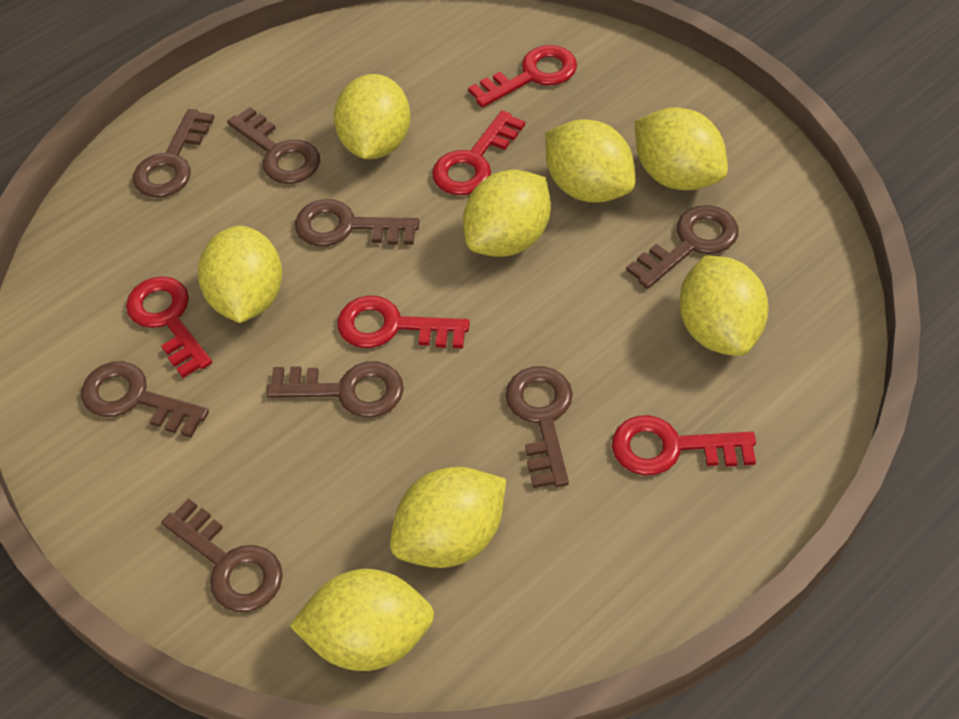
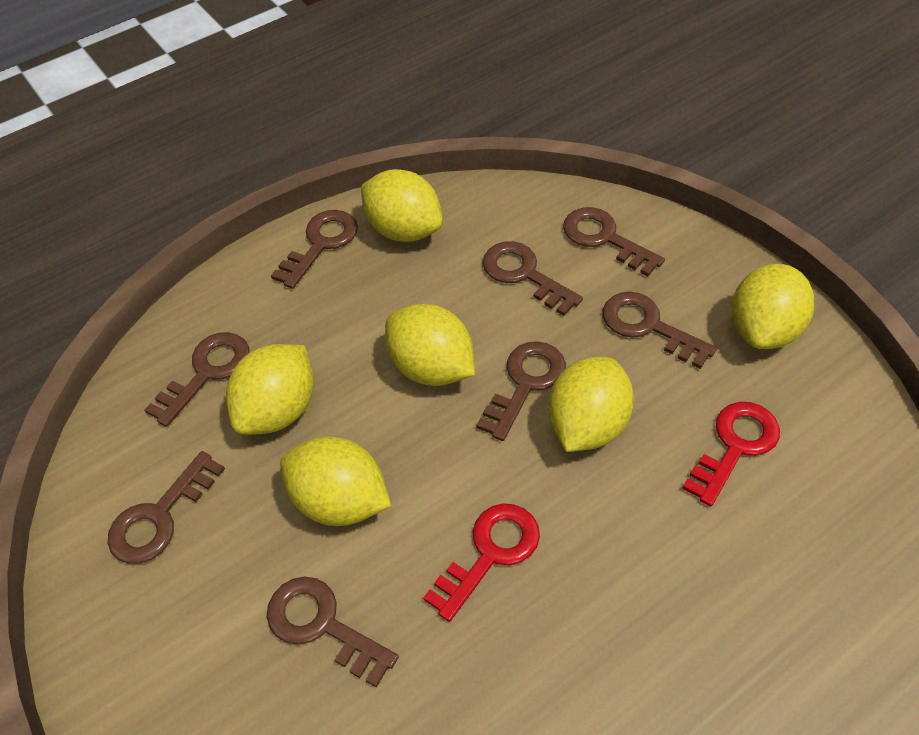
red key: [126,276,212,378] [337,296,470,348] [432,111,525,195] [468,45,577,108] [612,415,756,476] = 5 -> [423,503,540,622] [682,402,780,507] = 2
yellow lemon: [198,226,282,323] [289,569,434,671] [334,74,410,159] [390,467,506,568] [463,170,551,257] [545,119,635,203] [635,107,728,190] [679,255,769,356] = 8 -> [226,344,314,435] [280,437,391,526] [361,169,442,242] [385,304,475,386] [548,357,634,452] [732,264,814,349] = 6

